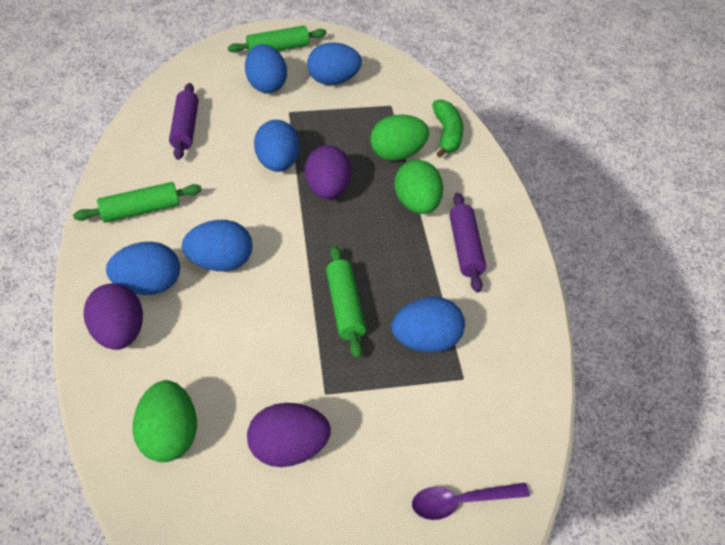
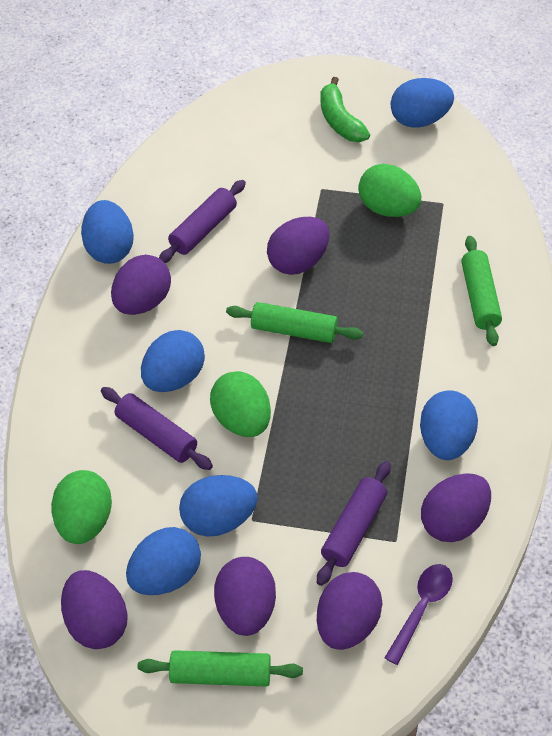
purple egg: [84,283,143,350] [247,403,331,467] [305,145,352,199] = 3 -> [61,570,128,649] [111,255,171,315] [214,557,276,636] [267,217,330,275] [317,572,382,650] [421,473,491,542] = 6
purple rolling pin: [169,83,198,160] [450,193,486,293] = 2 -> [101,387,213,470] [159,180,246,263] [317,461,391,586] = 3

